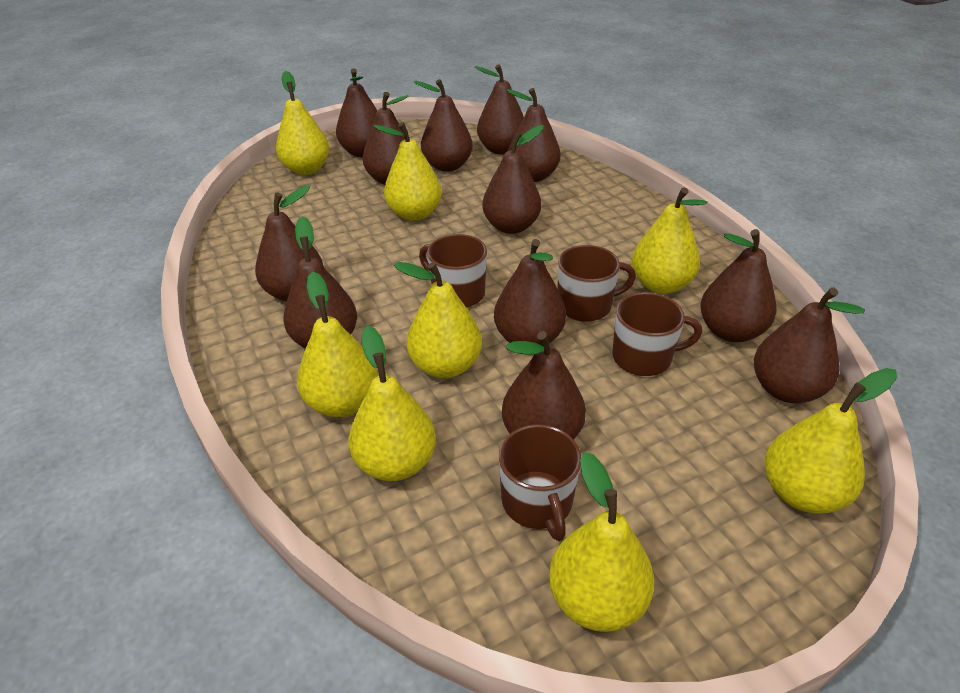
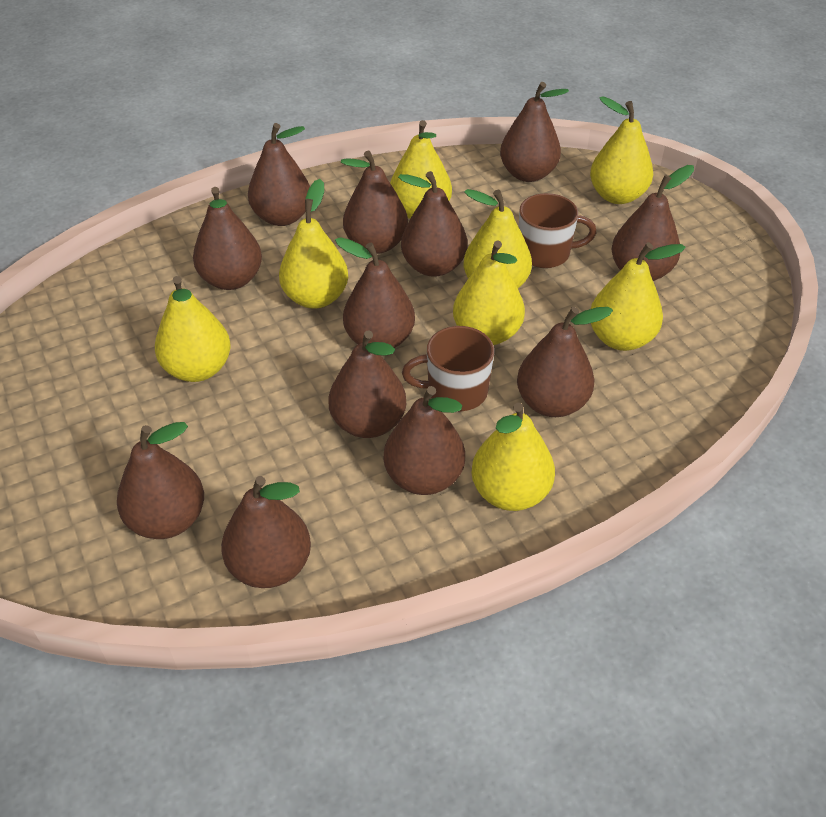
brown mug: [419,234,487,308] [499,424,581,541] [558,245,636,322] [612,292,702,376] = 4 -> [402,326,494,411] [519,193,597,268] = 2

